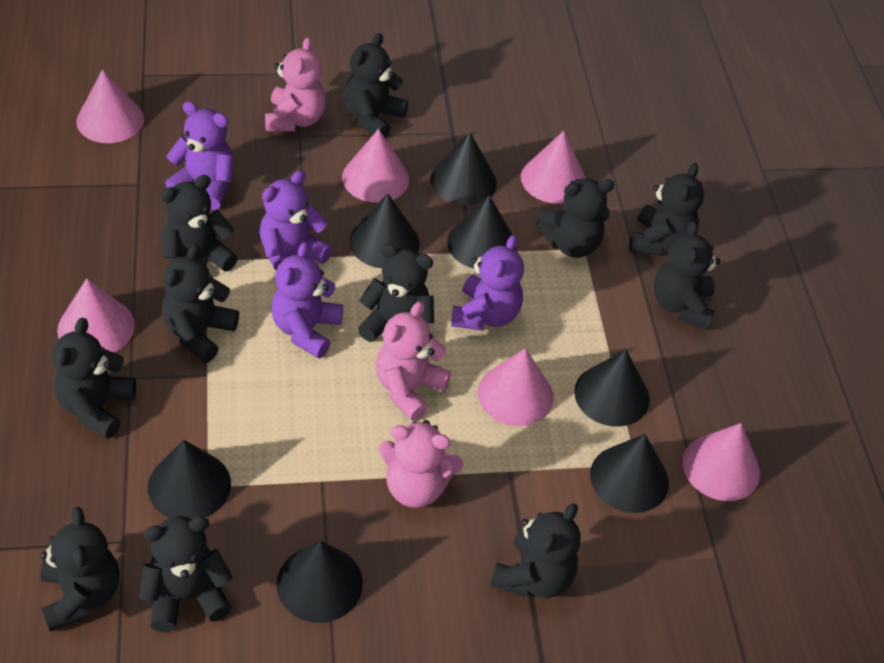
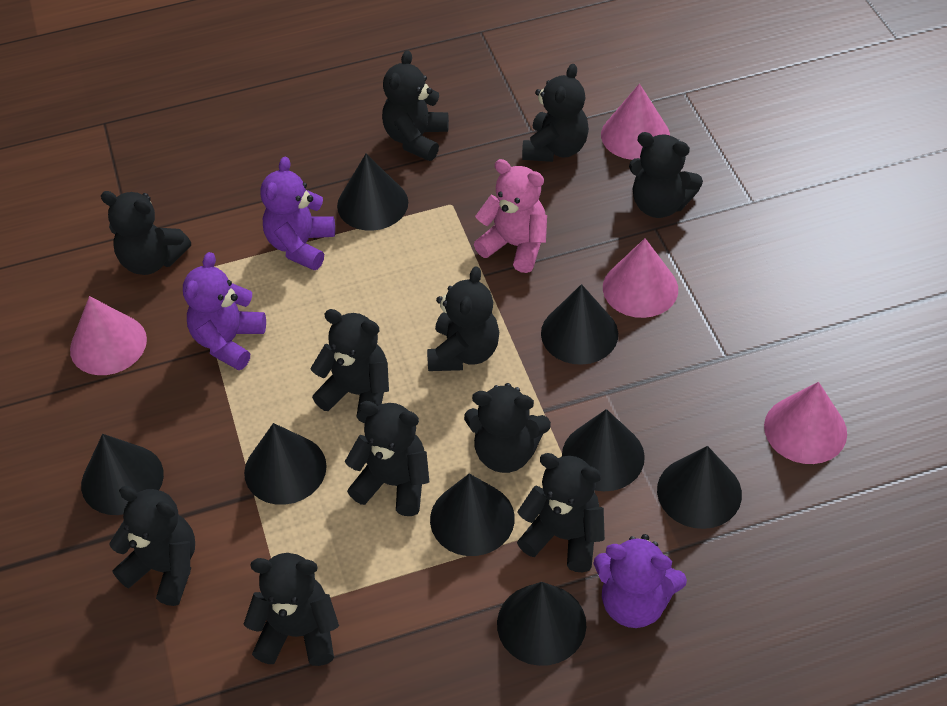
black cone: [148,440,231,519] [276,540,363,623] [349,193,420,268] [430,132,497,205] [447,195,516,269] [574,349,650,426] [590,434,669,513] = 7 -> [81,434,164,515] [244,423,327,505] [337,154,408,231] [430,474,515,556] [497,582,586,666] [541,284,618,365] [562,409,645,491] [657,446,742,529] = 8
pink cone: [57,278,135,353] [76,69,144,143] [342,129,409,203] [478,348,553,426] [521,131,586,204] [683,423,760,501] = 6 -> [70,296,147,375] [601,84,670,160] [603,238,678,318] [764,382,847,464] = 4
pink teddy bear: [265,37,326,132] [376,301,451,421] [379,420,463,508] = 3 -> [474,159,547,273] = 1
purple teddy bear: [165,101,234,210] [259,170,332,271] [271,242,343,359] [451,235,524,331] = 4 -> [183,252,266,370] [260,156,335,270] [593,534,687,628] = 3

